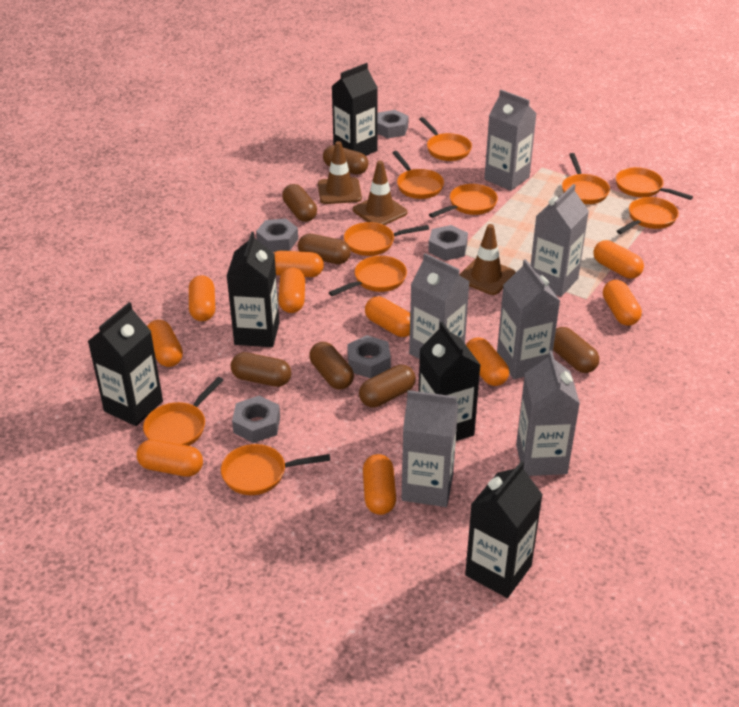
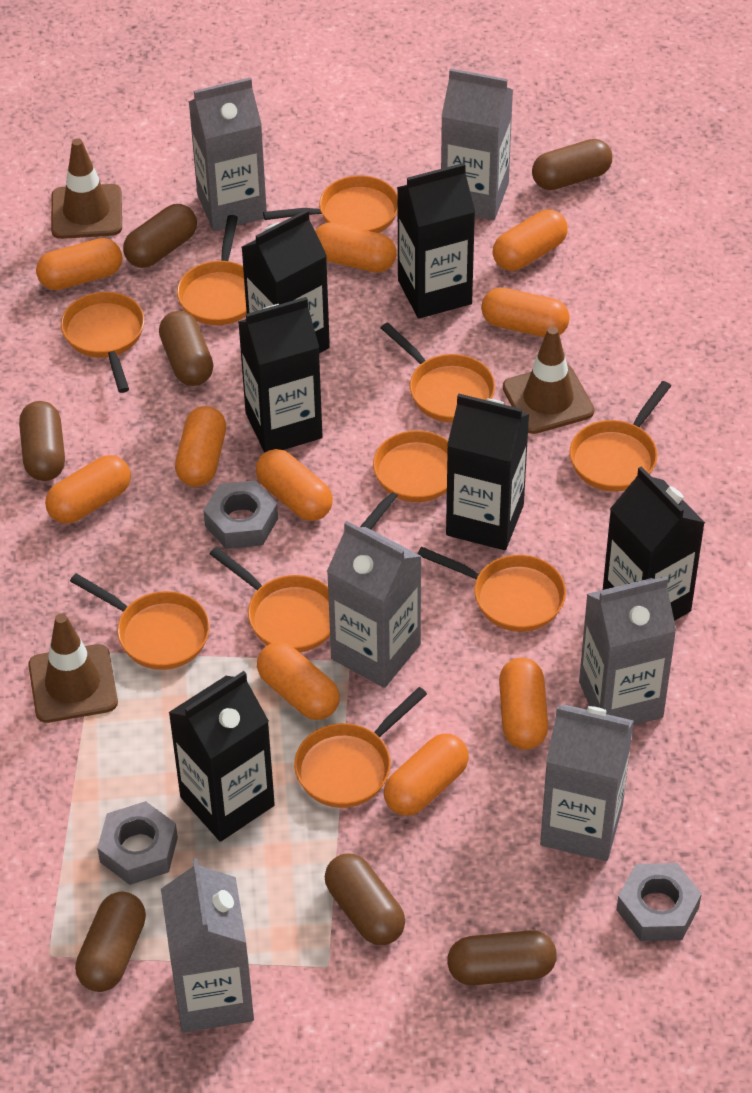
black carton: [88,302,163,426] [227,232,280,347] [332,63,378,156] [418,321,480,441] [465,461,543,598] = 5 -> [168,671,275,842] [238,297,323,453] [242,210,330,353] [397,163,475,319] [446,393,529,550] [603,466,705,621] = 6
grey nut: [232,396,280,443] [256,218,298,252] [347,335,391,378] [377,110,409,138] [428,225,468,261] = 5 -> [97,801,178,885] [203,481,278,549] [616,863,702,941] = 3

